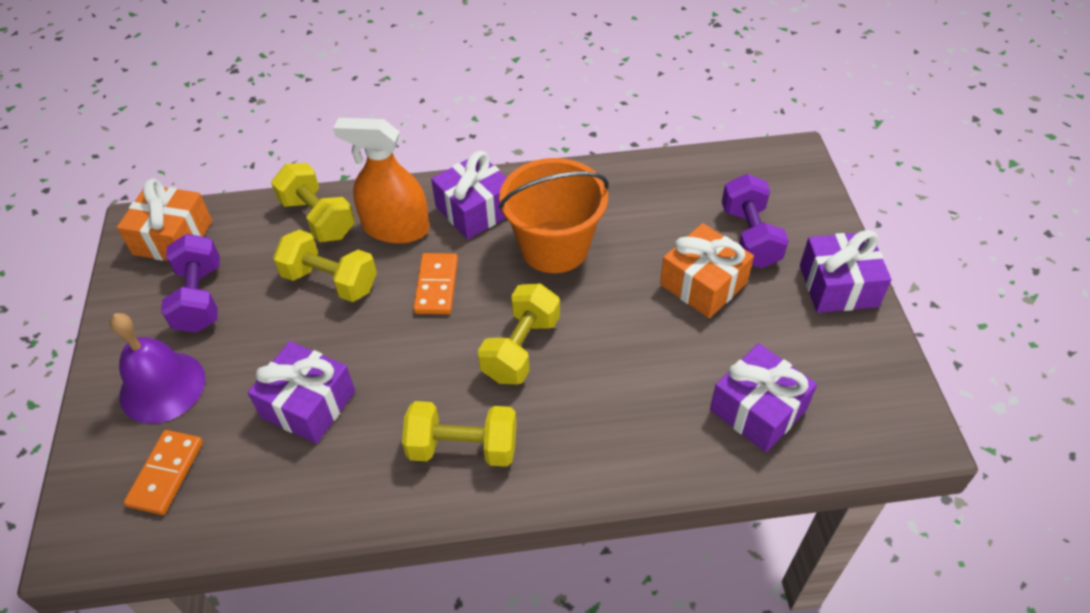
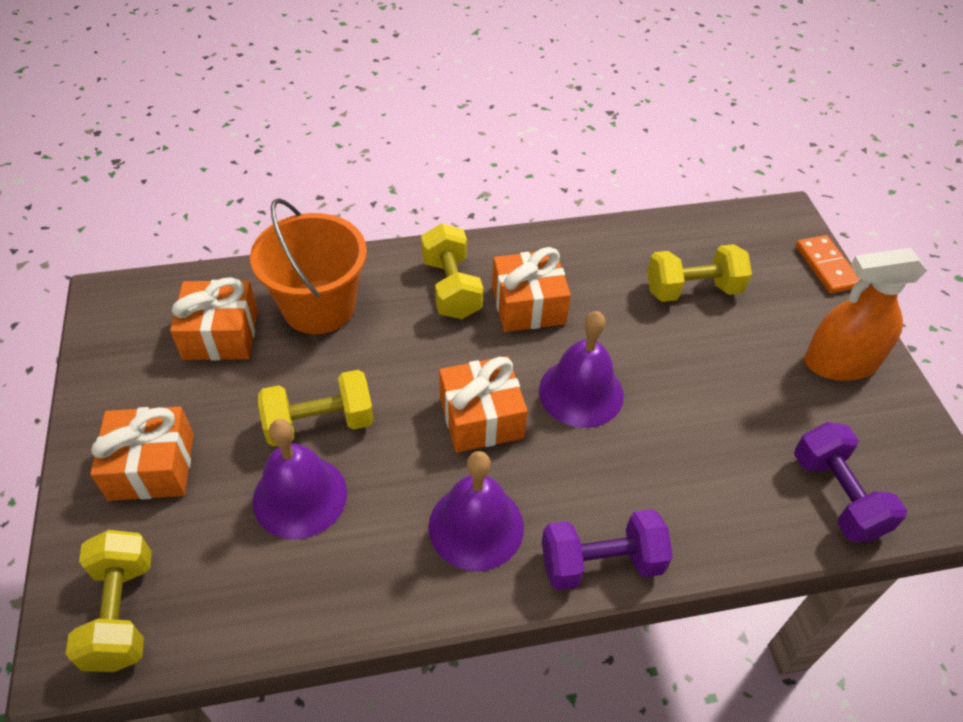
orange domino: [124,430,203,515] [413,253,458,314] = 2 -> [796,235,860,294] = 1
orange gift: [117,178,212,261] [660,223,754,318] = 2 -> [90,407,194,501] [170,277,258,360] [439,356,528,452] [492,247,571,332] = 4
purple bell: [110,313,205,424] = 1 -> [253,419,347,539] [429,451,524,571] [539,311,624,428] = 3
purple gift: [248,341,355,444] [431,151,506,239] [710,343,817,452] [800,230,891,313] = 4 -> none = 0

